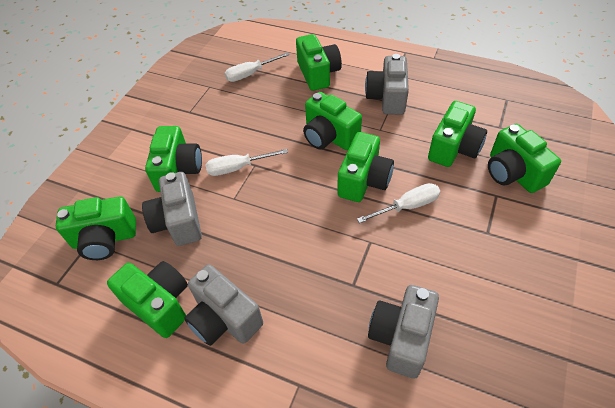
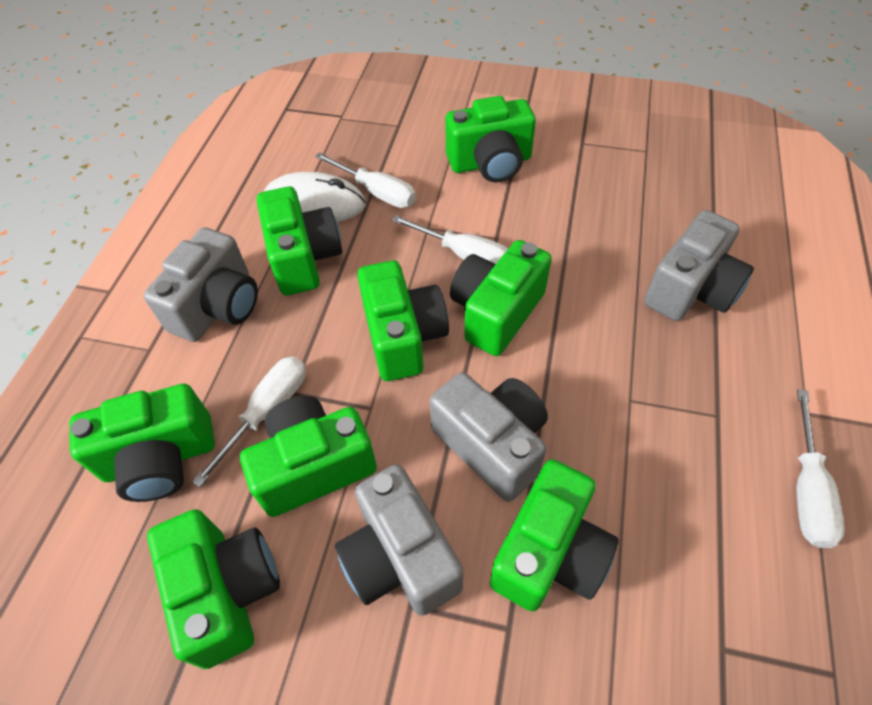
white mouse: none = 0 -> [263,172,366,222] = 1
white screwdriver: [206,149,288,176] [225,52,290,82] [357,183,440,223] = 3 -> [192,357,306,487] [315,152,416,208] [391,215,508,264] [797,389,845,548] = 4

